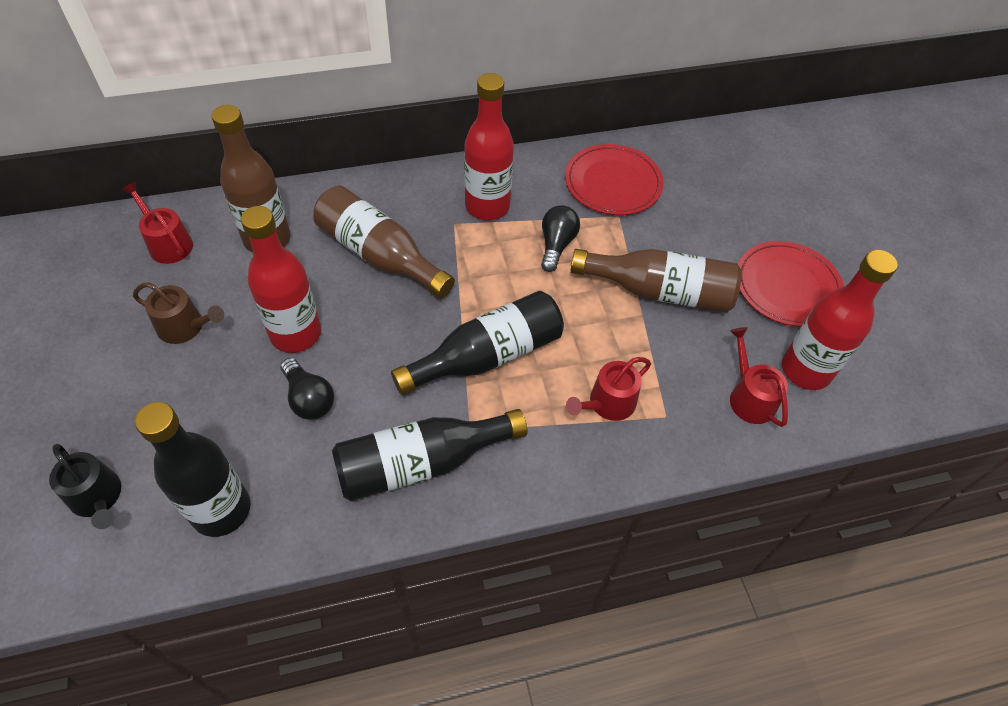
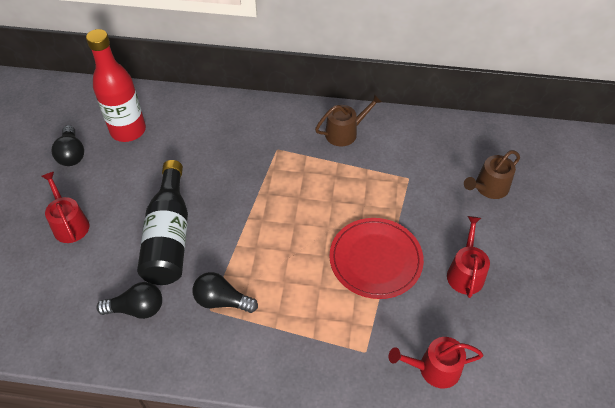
black bottle: [135,402,250,537] [332,409,527,501] [391,291,564,395] = 3 -> [137,160,188,285] = 1
black light bulb: [281,358,334,420] [541,205,580,272] = 2 -> [52,125,84,166] [96,282,162,319] [193,272,258,313] = 3
black watering can: [49,444,121,529] = 1 -> none = 0
brown bottle: [211,105,290,252] [313,186,455,298] [571,249,742,313] = 3 -> none = 0
brown watering can: [133,282,224,344] = 1 -> [315,94,383,147] [464,150,520,199] = 2
red bottle: [241,206,321,353] [464,73,514,220] [782,250,898,390] = 3 -> [86,29,146,142] = 1
red plate: [565,144,664,215] [738,241,844,327] = 2 -> [329,218,424,299] = 1

